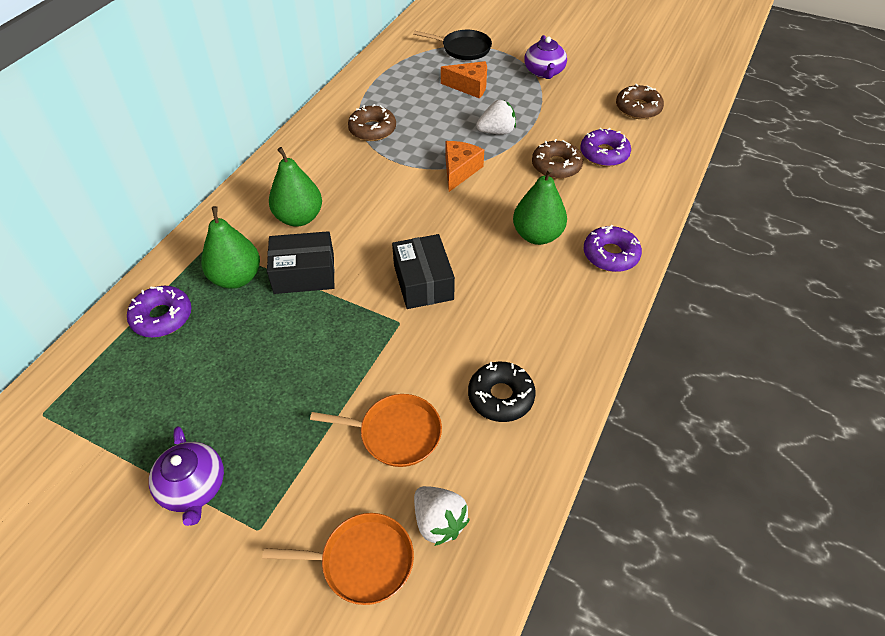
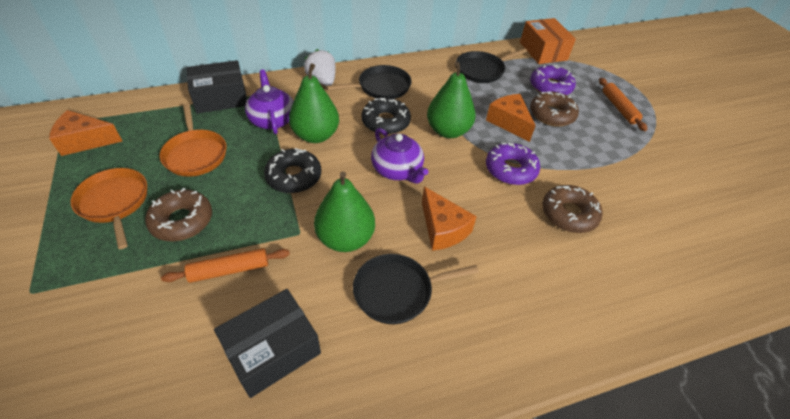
black donut: [468,362,536,422] = 1 -> [264,148,321,193] [362,98,411,135] = 2
black pan: [413,30,492,60] = 1 -> [327,65,412,99] [353,254,479,324] [456,48,527,83] = 3
orange box: none = 0 -> [520,18,576,64] = 1
orange cheese: [441,61,487,99] [445,141,484,192] = 2 -> [49,110,122,156] [422,187,477,251] [486,94,536,142] = 3
orange rolling pin: none = 0 -> [161,248,290,283] [599,78,647,131] = 2
purple donut: [127,286,192,337] [580,128,631,167] [584,225,642,272] = 3 -> [486,143,540,185] [530,65,576,95] = 2
white strawberry: [414,486,470,546] [476,100,516,134] = 2 -> [304,49,336,86] = 1

